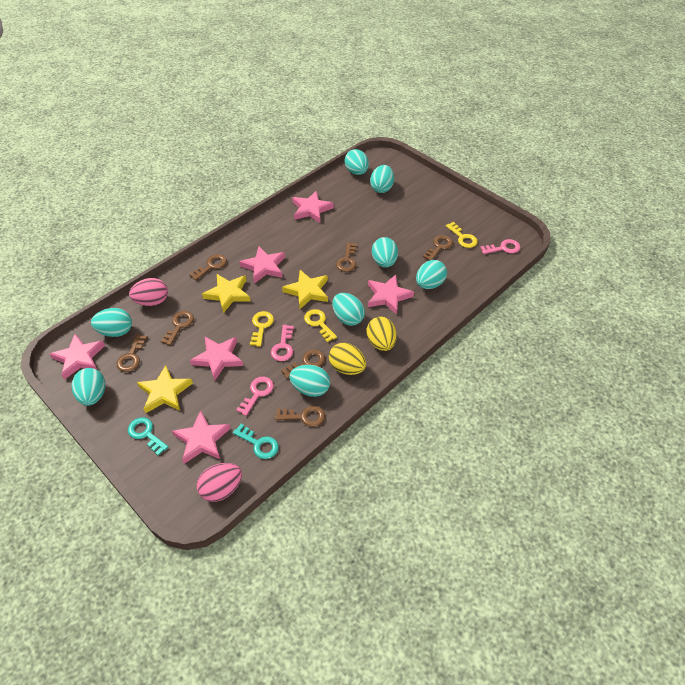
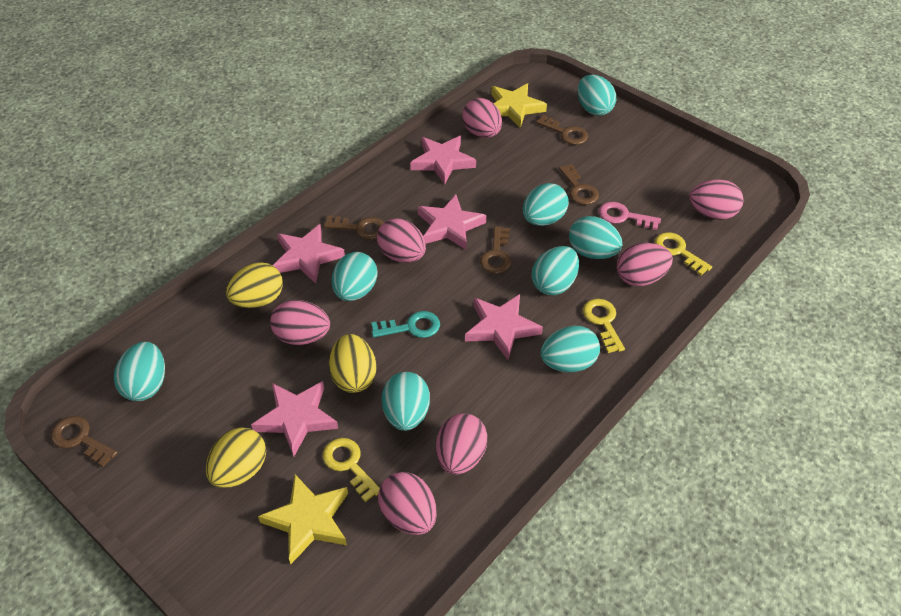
brown key: [117,334,147,372] [161,311,194,346] [189,254,227,280] [275,406,325,427] [281,349,325,379] [336,243,357,272] [423,235,453,261] = 7 -> [51,416,118,467] [324,215,384,240] [480,226,511,274] [536,115,588,145] [559,164,599,205] = 5
pink egg: [129,278,168,306] [197,463,242,502] = 2 -> [270,300,330,345] [377,218,426,263] [378,472,437,535] [436,413,488,475] [462,98,502,138] [617,243,673,286] [689,180,744,220] = 7
pink key: [236,376,274,416] [271,325,294,361] [480,239,520,254] = 3 -> [599,202,661,230] = 1
pink star: [50,334,105,380] [172,410,231,464] [190,337,243,381] [239,246,285,283] [292,191,334,223] [368,275,414,315] = 6 -> [251,381,338,456] [273,224,345,284] [410,136,476,184] [418,195,486,250] [465,294,543,360] = 5
turquoise key: [128,417,168,456] [233,424,279,459] = 2 -> [371,311,440,338] = 1
yellow egg: [329,343,366,375] [367,317,397,351] = 2 -> [206,427,266,488] [226,262,283,308] [329,334,376,393] = 3
yellow star: [137,365,193,413] [202,274,251,313] [282,270,328,309] = 3 -> [258,475,348,564] [491,83,547,128] = 2

